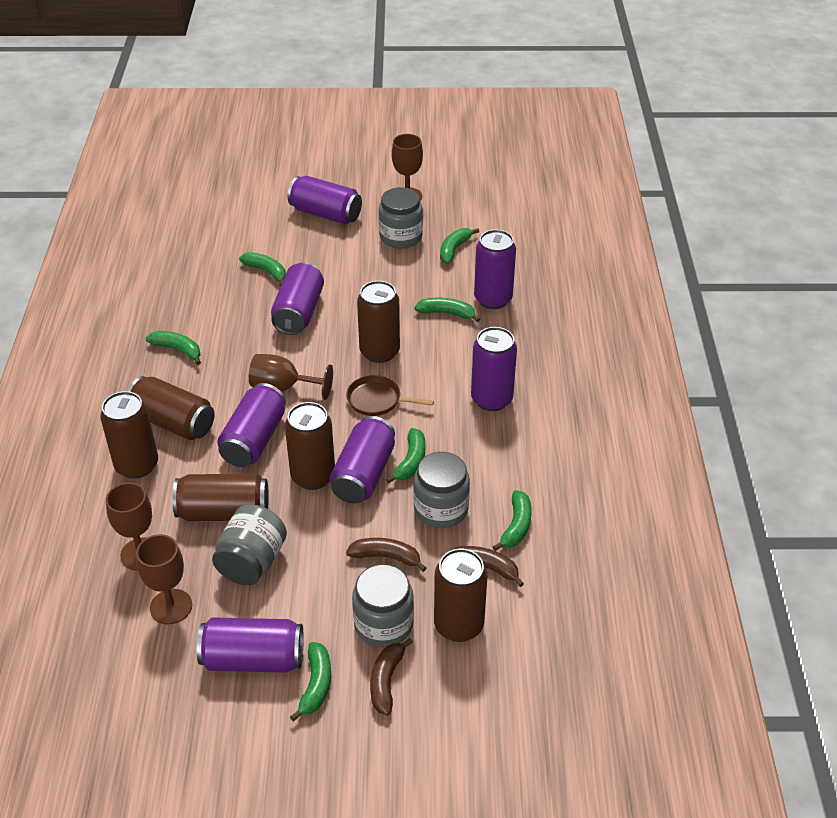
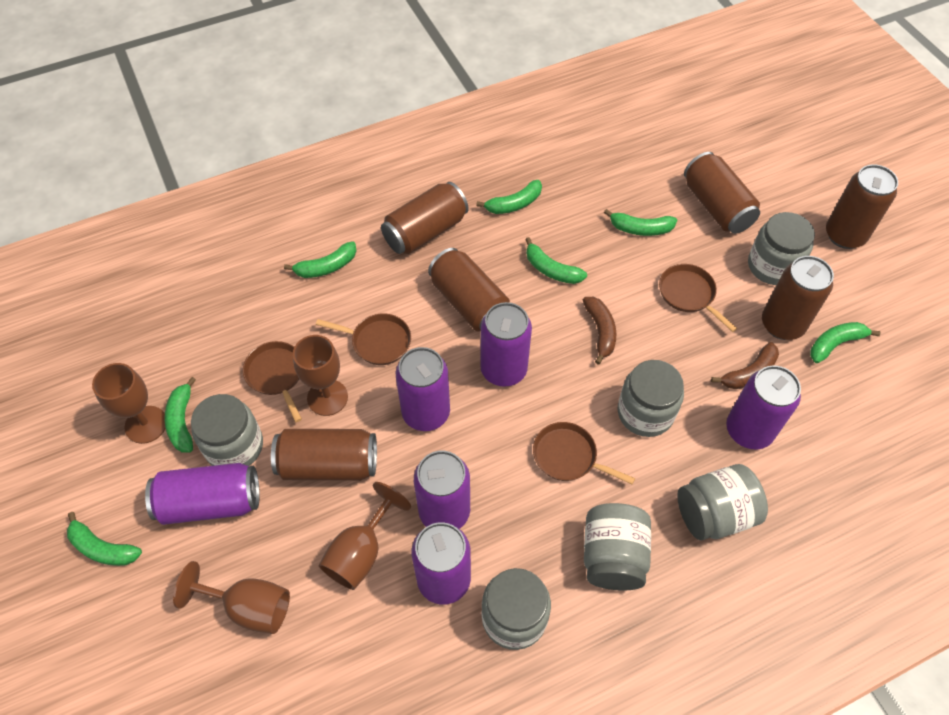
brown banana: [346,538,427,572] [370,638,413,715] [450,546,524,587] = 3 -> [583,297,616,365] [711,342,779,389] = 2
brown pan: [346,375,434,416] = 1 -> [243,341,302,422] [316,314,411,365] [533,422,635,485] [659,264,737,332] = 4
grey jar: [212,505,287,585] [352,564,414,647] [379,187,423,249] [413,452,470,528] = 4 -> [191,394,263,466] [481,568,551,650] [584,503,651,591] [618,360,684,437] [677,464,768,541] [748,212,815,285] = 6
purple can: [197,617,304,673] [217,383,286,467] [271,262,324,335] [288,176,362,224] [329,416,395,504] [471,327,517,411] [474,230,516,309] = 7 -> [145,463,260,525] [396,347,450,431] [411,522,471,605] [414,451,470,529] [480,302,532,387] [726,365,801,449] = 6

